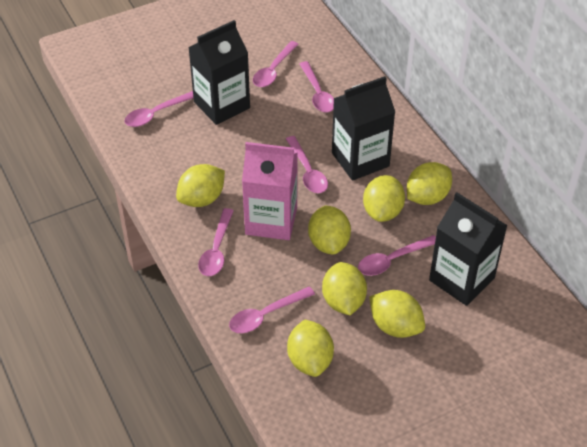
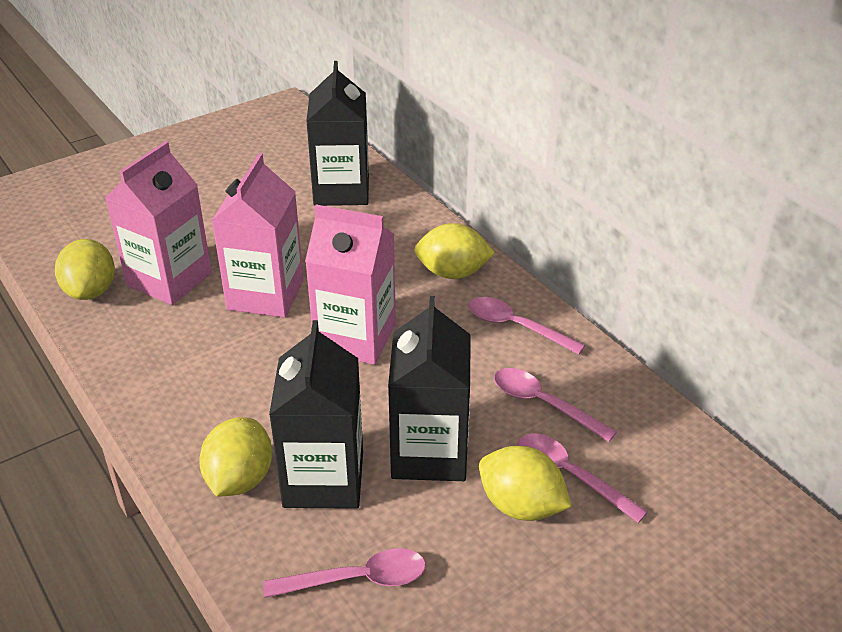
pink carton: [242,142,298,240] = 1 -> [105,141,212,305] [211,153,304,318] [305,205,396,365] = 3
pink spoon: [124,91,193,127] [198,208,234,276] [229,286,315,333] [253,41,299,87] [286,136,328,193] [299,61,334,112] [358,235,436,276] = 7 -> [263,548,426,598] [469,297,585,355] [494,368,617,442] [518,433,648,523] = 4
yellow lemon: [176,164,225,207] [287,319,334,377] [308,206,351,255] [322,262,367,315] [363,175,405,222] [369,290,425,338] [407,162,452,205] = 7 -> [55,239,115,300] [199,417,272,496] [414,223,495,279] [479,446,572,521] = 4

